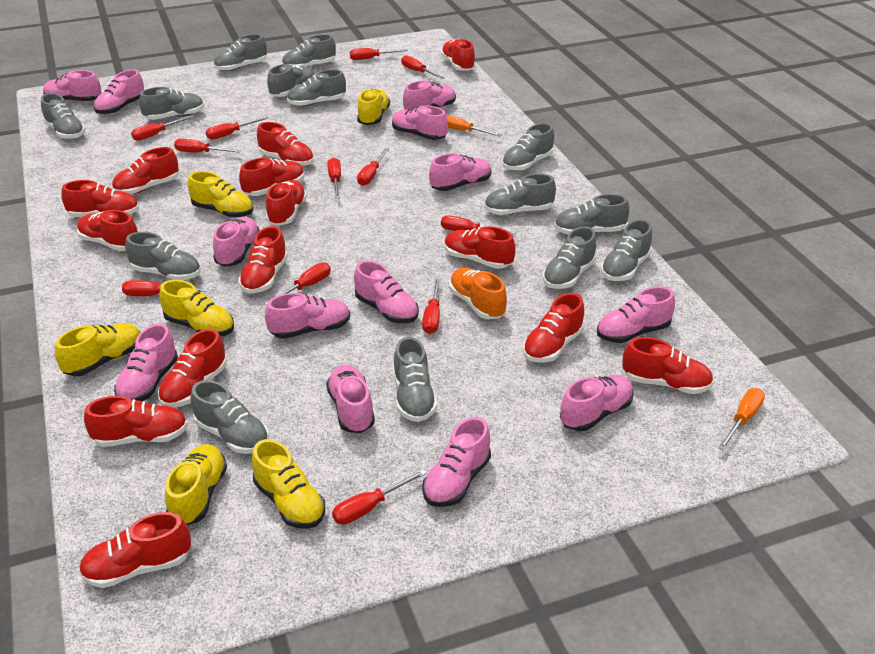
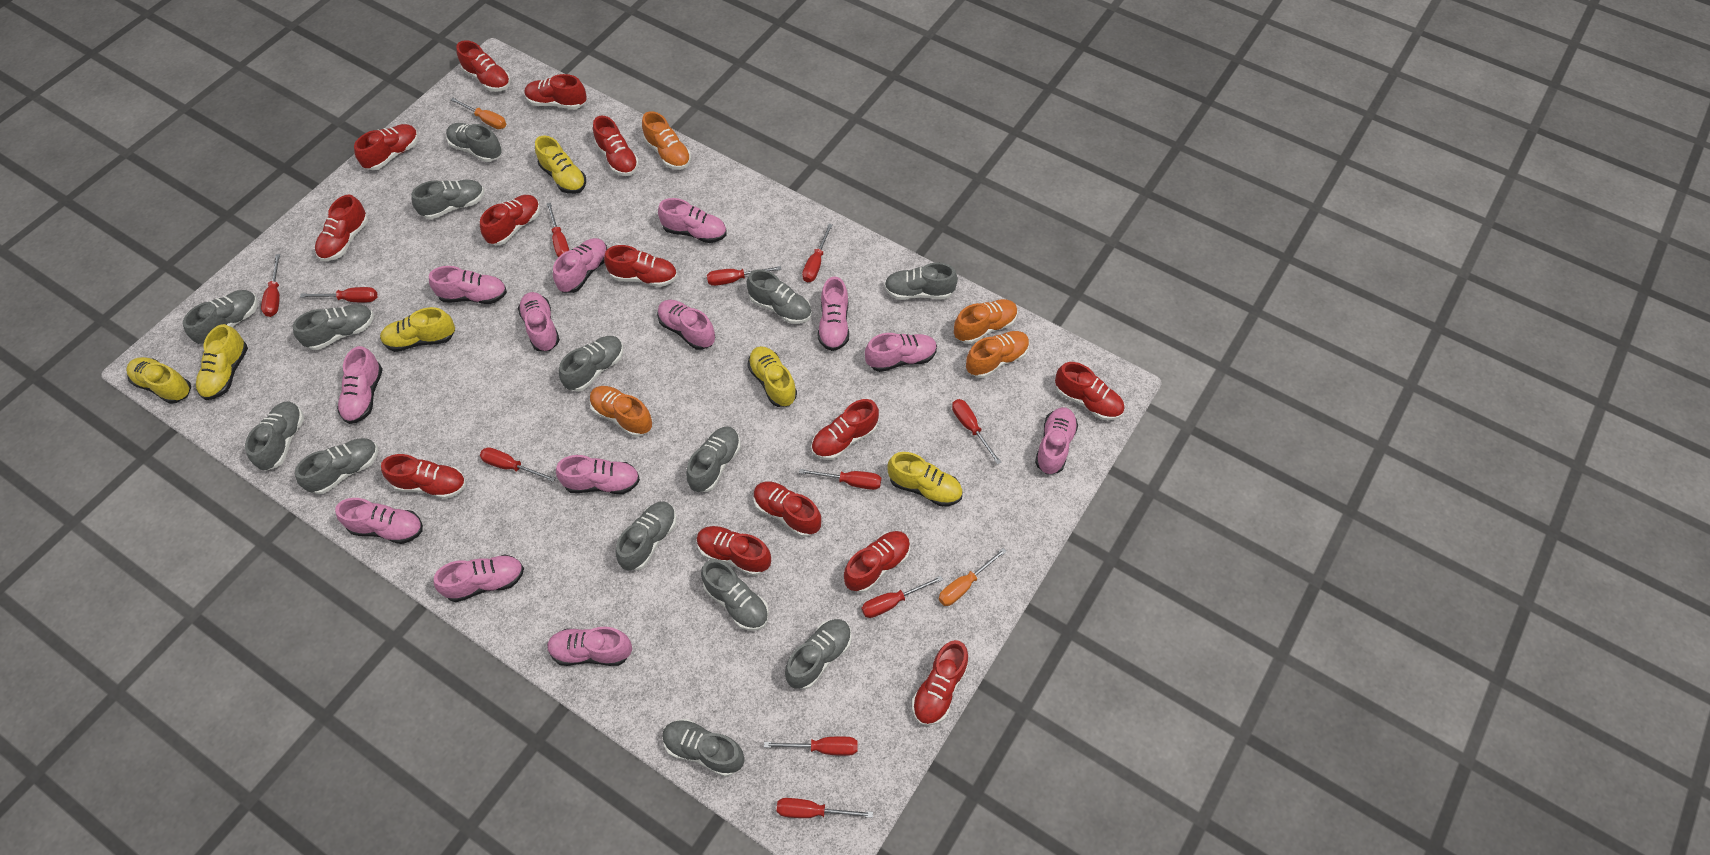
orange shoe: [449,267,507,319] = 1 -> [590,386,653,437] [642,111,691,170] [954,299,1018,344] [966,331,1030,378] = 4
red screwdriver: [122,280,208,296] [131,115,194,141] [174,139,241,153] [206,117,268,140] [264,262,331,305] [327,157,341,198] [332,469,427,525] [350,48,408,60] [357,148,389,186] [401,55,445,79] [422,278,441,334] [441,215,517,237] = 12 -> [261,254,280,317] [300,287,377,302] [480,447,555,482] [547,203,569,257] [707,266,781,286] [764,736,858,756] [777,798,873,818] [799,469,881,490] [802,224,833,282] [862,576,943,618] [952,399,1001,465] = 11

